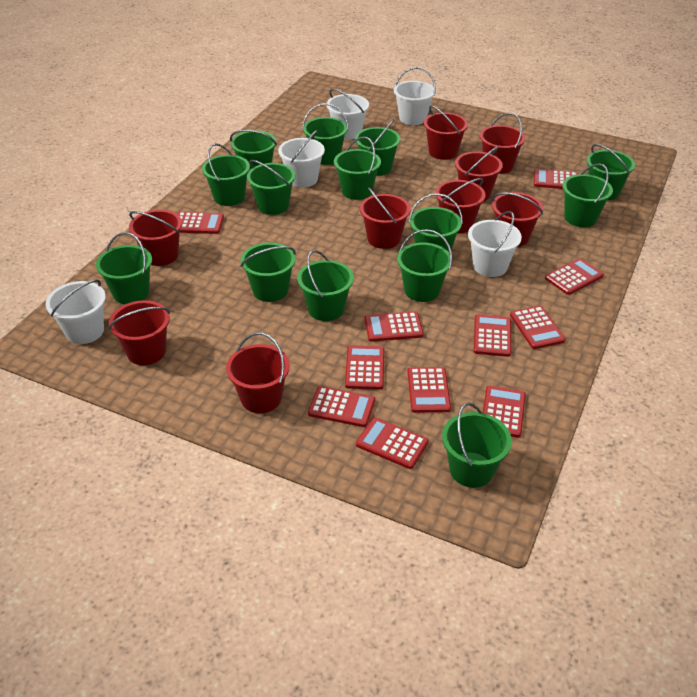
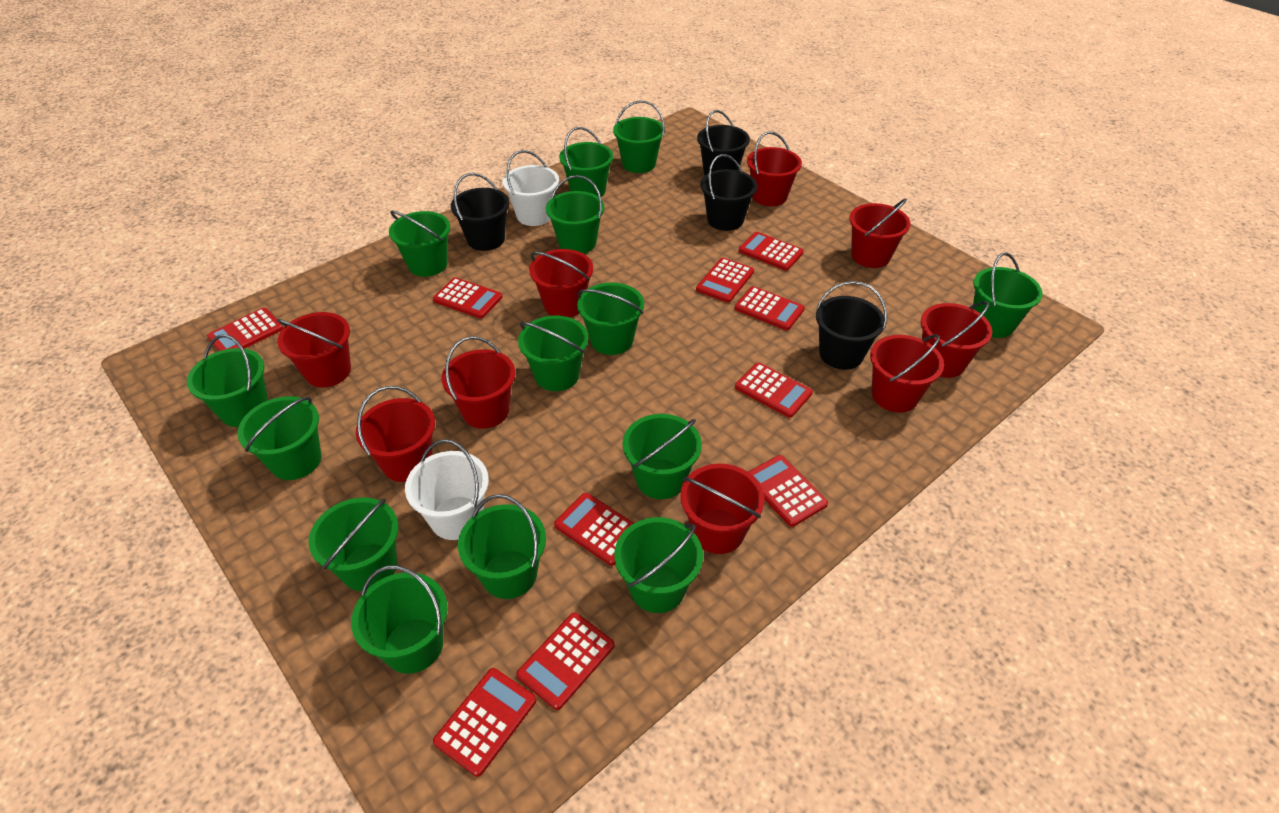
black bucket: none = 0 -> [451,173,510,251] [697,110,750,175] [700,154,757,231] [816,281,887,370] = 4
red calculator: [177,212,224,234] [308,386,375,427] [345,345,384,390] [356,417,429,469] [365,312,424,342] [407,367,451,413] [474,314,511,357] [483,386,526,438] [510,306,565,349] [534,169,579,189] [545,258,604,295] = 11 -> [207,308,283,351] [433,277,503,318] [433,668,536,777] [516,613,614,710] [554,493,634,566] [696,258,754,303] [735,286,805,330] [735,363,813,418] [739,232,804,271] [749,455,828,527] = 10
white bucket: [46,280,106,344] [278,130,325,188] [326,89,369,140] [394,67,436,125] [468,211,522,277] = 5 -> [405,439,489,540] [503,150,559,226] = 2

